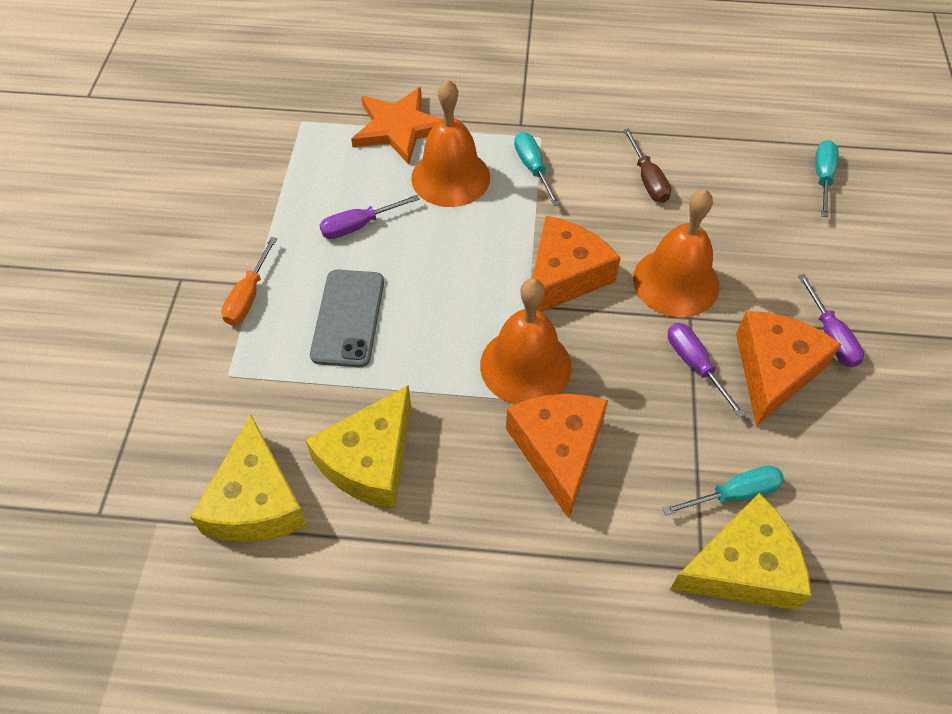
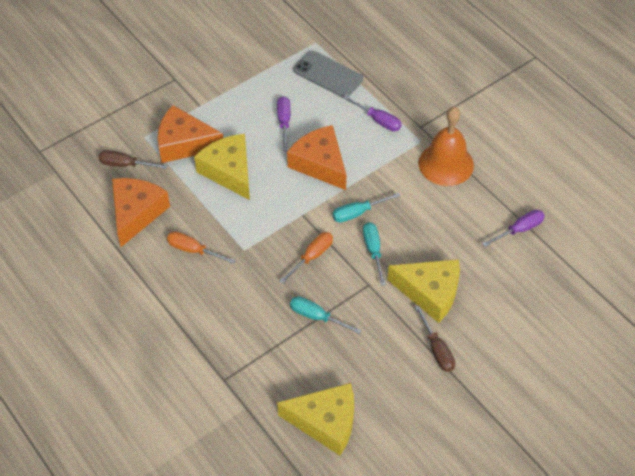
brown screwdriver: [623,129,671,203] = 1 -> [98,150,168,169] [415,306,455,372] = 2
orange bell: [411,79,490,207] [480,278,572,404] [633,189,720,317] = 3 -> [418,107,474,186] = 1
orange screwdriver: [221,237,277,325] = 1 -> [167,231,236,264] [280,232,333,284] = 2
orange star: [351,87,441,164] = 1 -> none = 0

